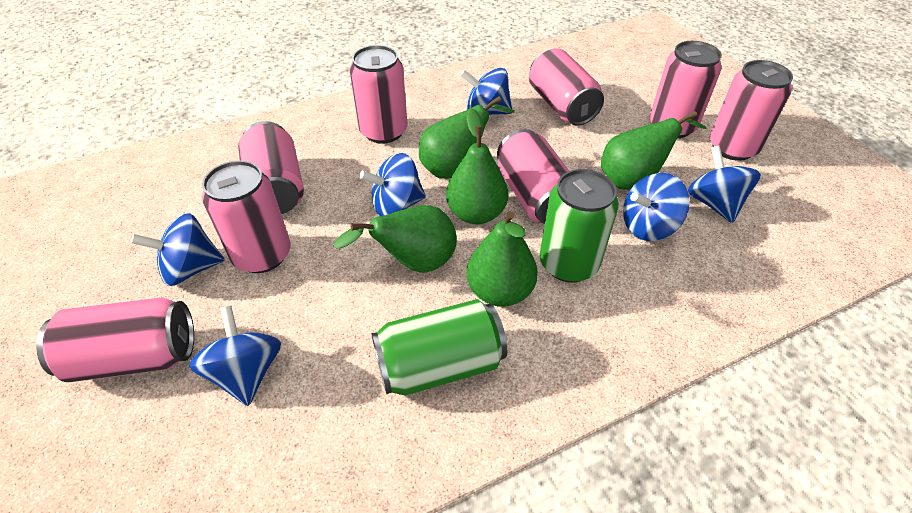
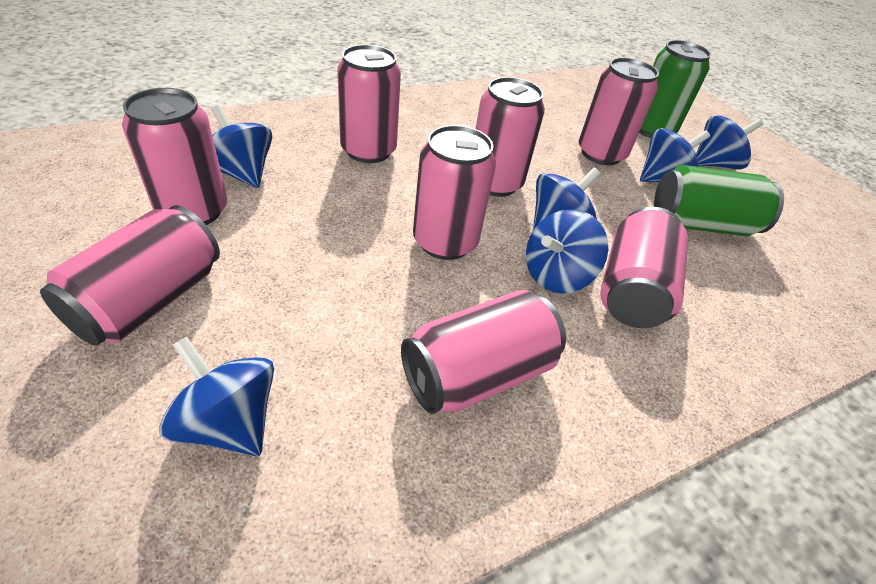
green pear: [333,205,457,273] [419,96,515,179] [446,108,508,224] [467,211,538,307] [601,111,706,190] = 5 -> none = 0

